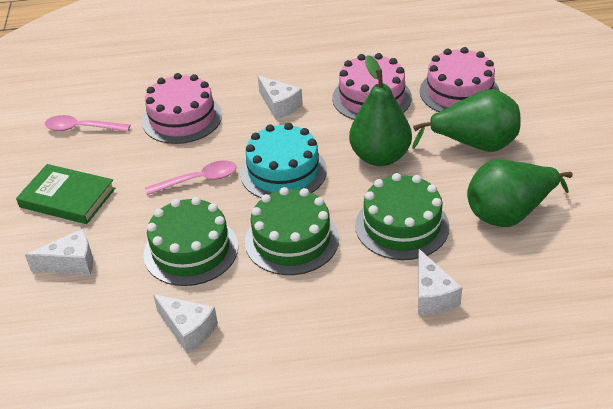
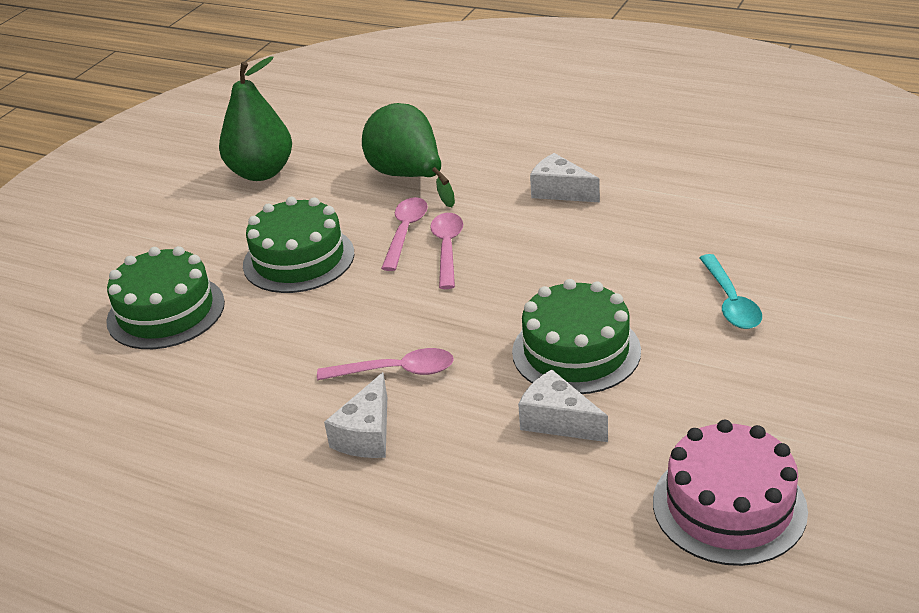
green book: [16,164,115,224] = 1 -> none = 0
green pear: [349,55,412,166] [412,89,521,152] [467,160,573,227] = 3 -> [219,56,292,181] [362,103,455,207] = 2
pink cake: [142,73,222,144] [332,53,412,120] [420,47,500,112] = 3 -> [653,420,808,566] = 1
pink spoon: [45,115,130,132] [145,161,237,195] = 2 -> [317,348,454,380] [381,197,428,271] [430,213,463,289] = 3
turquoise cake: [240,123,327,198] = 1 -> none = 0
turquoise spoon: none = 0 -> [699,254,762,329] = 1
white cheese: [25,229,93,275] [153,294,218,354] [258,75,303,120] [418,249,463,315] = 4 -> [324,372,387,458] [518,369,608,442] [530,153,600,202] = 3

